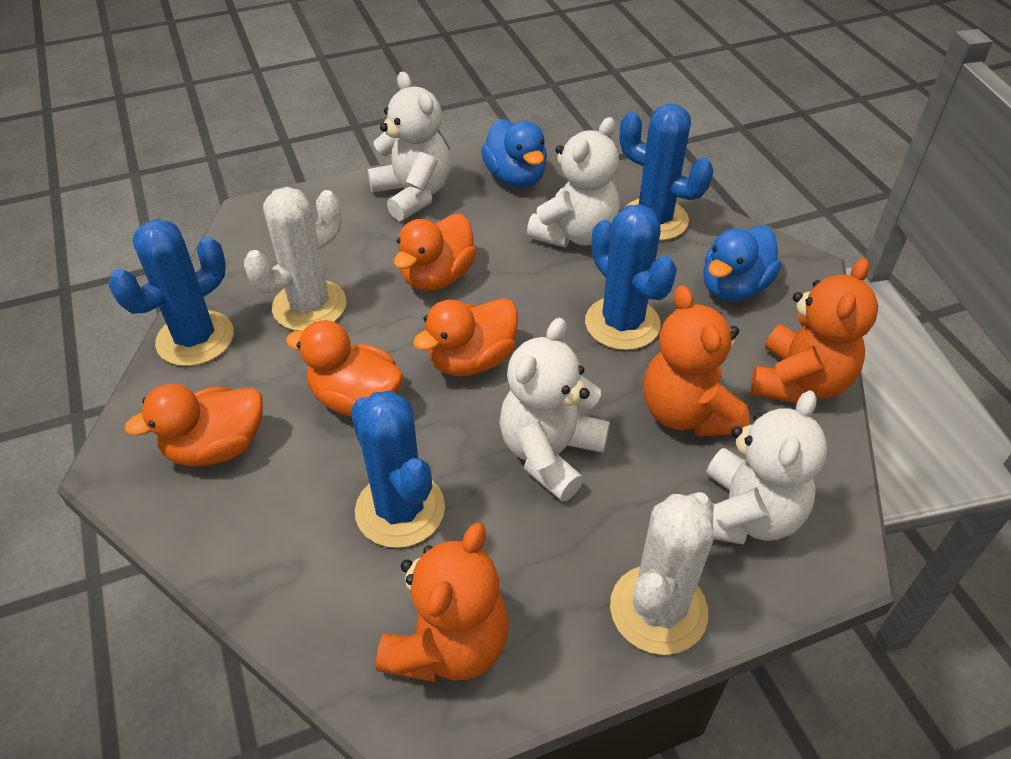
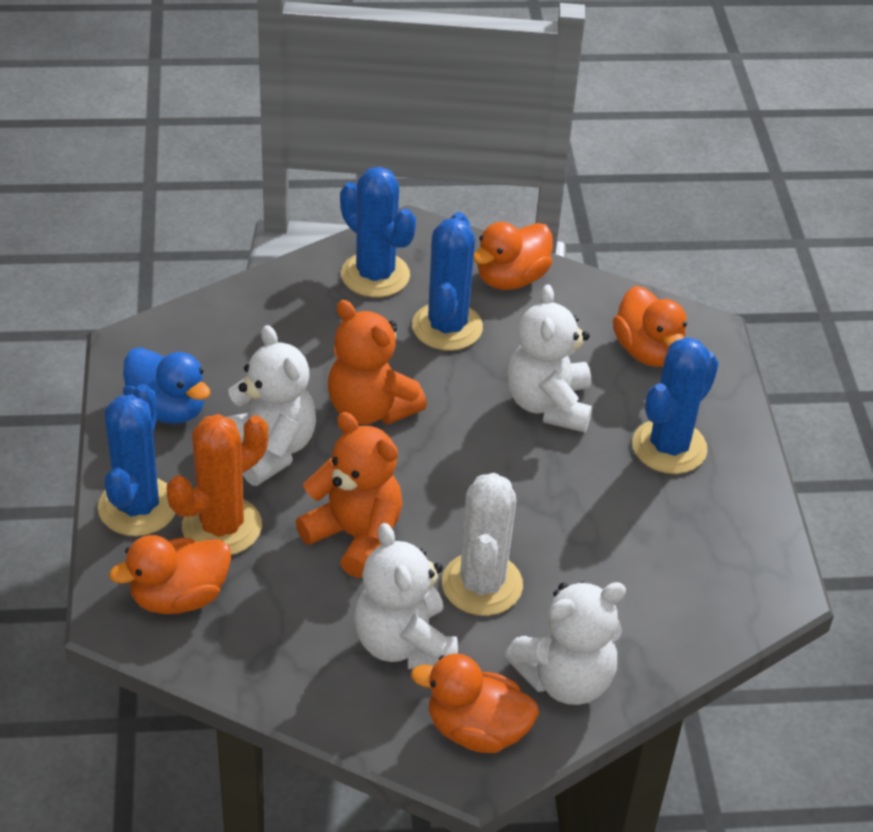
blue duck: [481,119,547,188] [703,226,781,301] = 2 -> [123,348,211,424] = 1
orange cactus: none = 0 -> [167,414,268,555] = 1
orange teddy bear: [376,522,508,682] [644,285,750,437] [751,258,878,403] = 3 -> [296,412,403,578] [328,300,427,424] = 2
white cactus: [244,187,346,331] [610,492,714,655] = 2 -> [442,473,523,616] = 1

